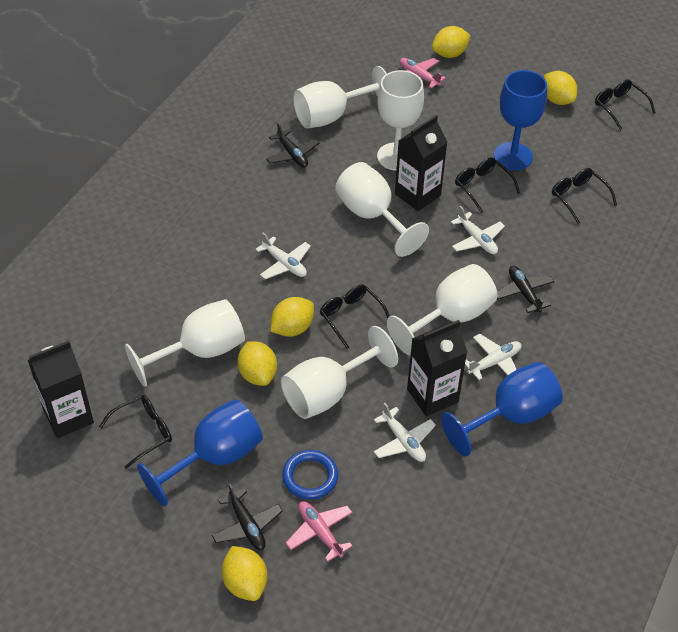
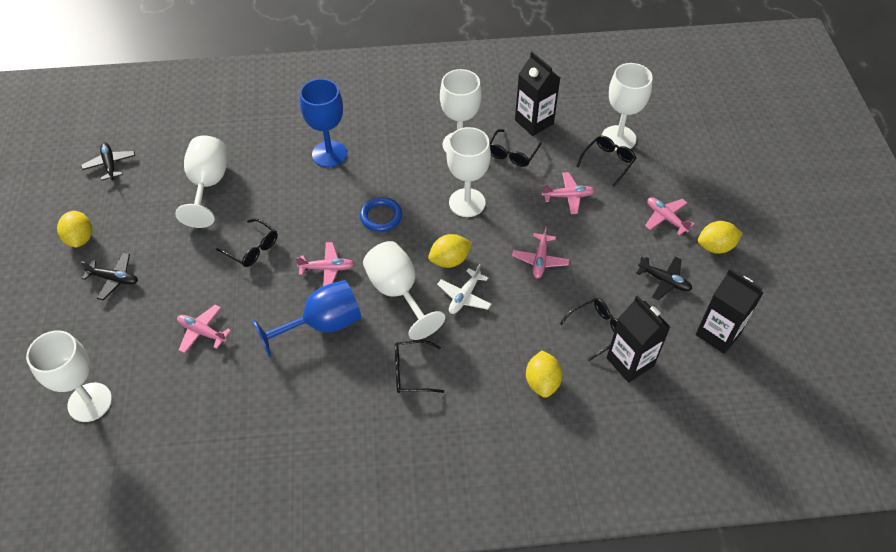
blue goblet: [137,399,263,506] [441,362,563,457] [494,70,547,170] = 3 -> [252,280,361,358] [300,78,347,167] = 2
pink plane: [286,501,353,562] [400,58,446,88] = 2 -> [177,305,231,354] [295,242,354,286] [512,226,570,279] [542,172,595,214] [645,197,694,236] = 5
white plane: [255,232,311,279] [374,403,436,462] [451,206,505,254] [465,334,521,380] = 4 -> [437,264,492,314] = 1
yellow lemon: [222,546,267,601] [237,341,277,386] [271,297,314,337] [432,26,471,58] [544,71,577,105] = 5 -> [57,211,92,248] [428,234,472,268] [526,351,562,398] [698,221,742,254] = 4

